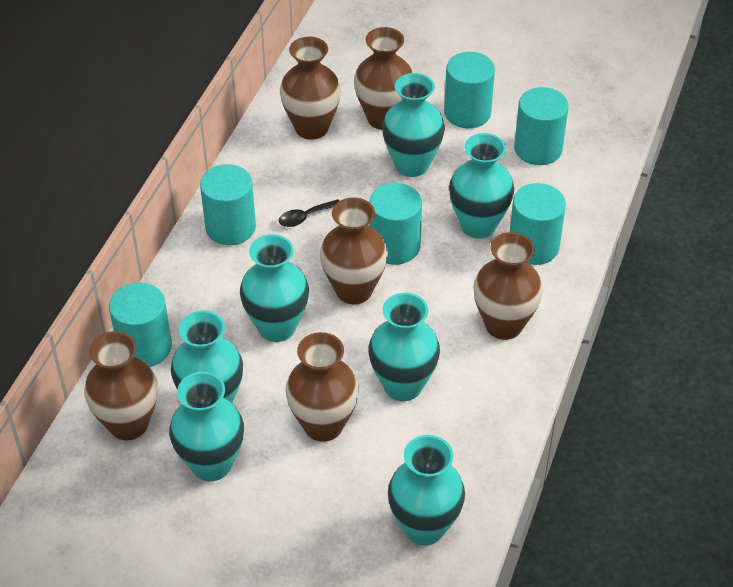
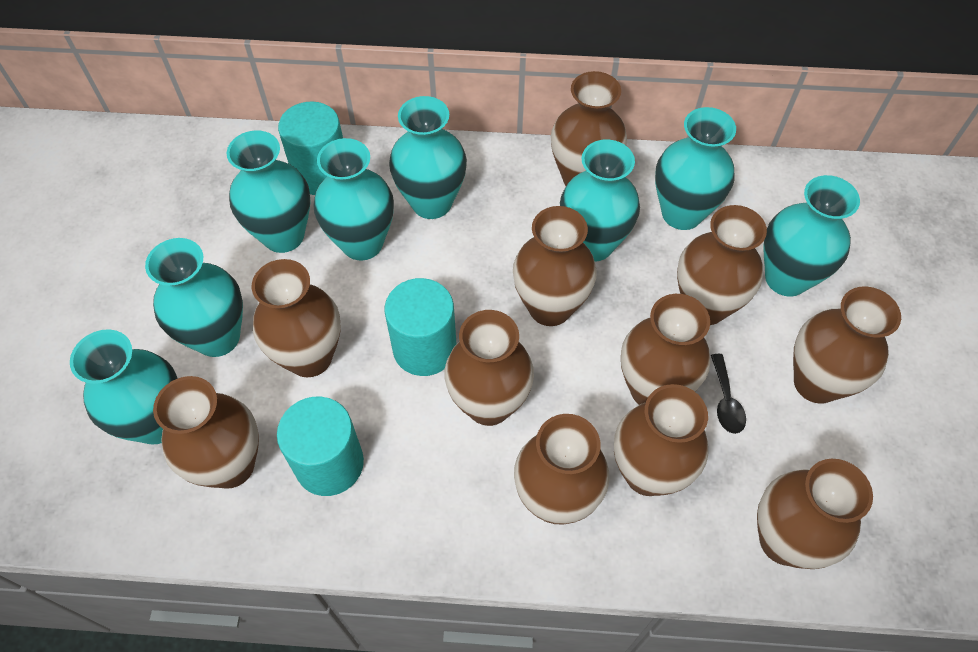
brown vase: [84,331,158,440] [280,37,341,140] [285,332,359,442] [320,197,388,304] [354,27,413,130] [473,232,543,340] = 6 -> [153,376,259,489] [252,259,341,377] [444,310,534,426] [513,206,597,326] [514,414,609,525] [551,71,627,186] [614,384,708,496] [621,294,710,405] [677,205,767,325] [757,459,873,569] [793,286,901,404] = 11
turquoise cylinder: [109,282,172,367] [200,164,256,245] [369,183,422,265] [444,52,495,128] [510,183,566,265] [514,87,569,165] = 6 -> [277,397,364,496] [278,101,343,195] [384,278,456,376] = 3
turquoise vase: [169,372,244,481] [171,311,243,403] [240,234,309,342] [368,293,440,401] [382,73,445,177] [388,435,465,545] [449,133,514,239] = 7 -> [70,329,178,445] [145,238,243,357] [227,131,311,253] [314,138,394,261] [389,96,467,219] [560,139,640,262] [655,107,736,230] [764,175,860,297] = 8

